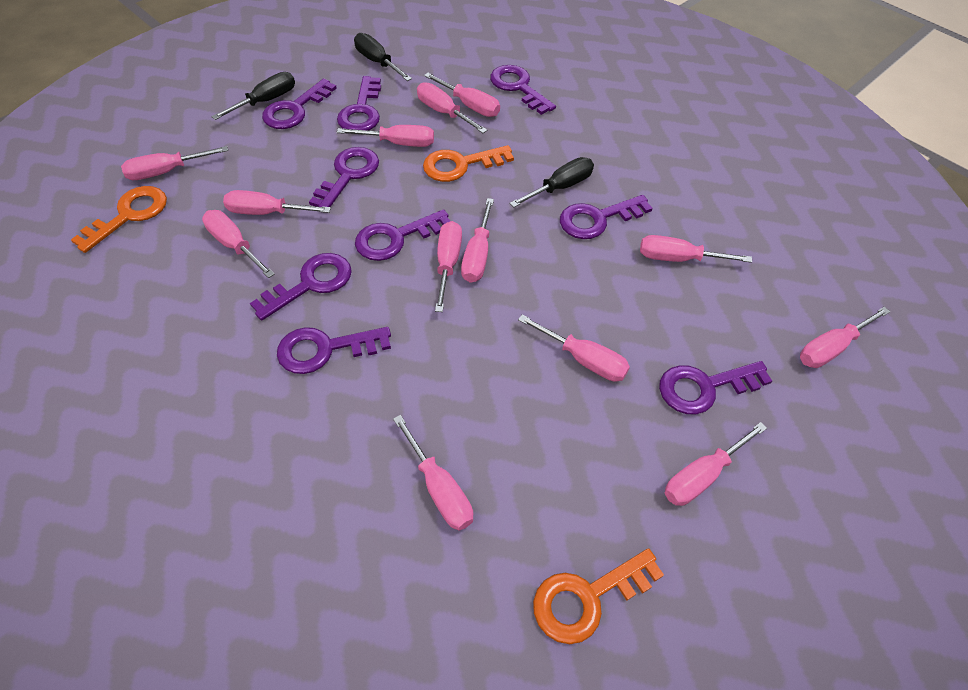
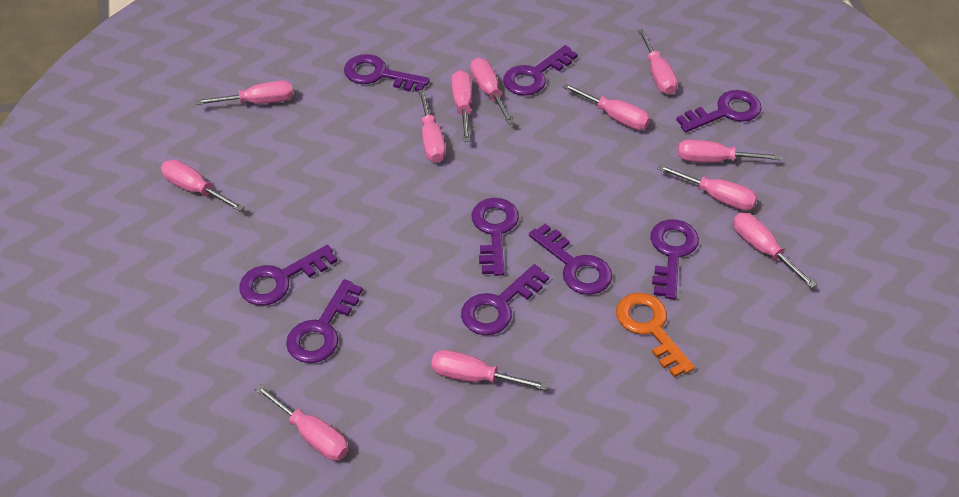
black screwdriver: [211,72,295,120] [354,33,412,81] [510,157,594,208] = 3 -> none = 0
orange key: [71,186,167,253] [423,145,514,182] [533,548,664,644] = 3 -> [616,293,695,378] = 1
pink screwdriver: [121,146,228,180] [202,210,275,278] [223,190,331,215] [337,125,434,147] [393,415,473,531] [417,82,487,133] [424,73,500,117] [435,221,462,312] [461,198,494,283] [518,315,630,382] [640,235,752,263] [665,422,767,506] [800,307,890,368] = 13 -> [161,160,244,211] [196,81,294,105] [255,384,349,461] [419,90,446,163] [431,350,548,390] [452,70,472,142] [470,58,514,125] [562,83,650,130] [638,29,678,95] [657,164,757,210] [678,140,781,163] [733,213,817,288] = 12

